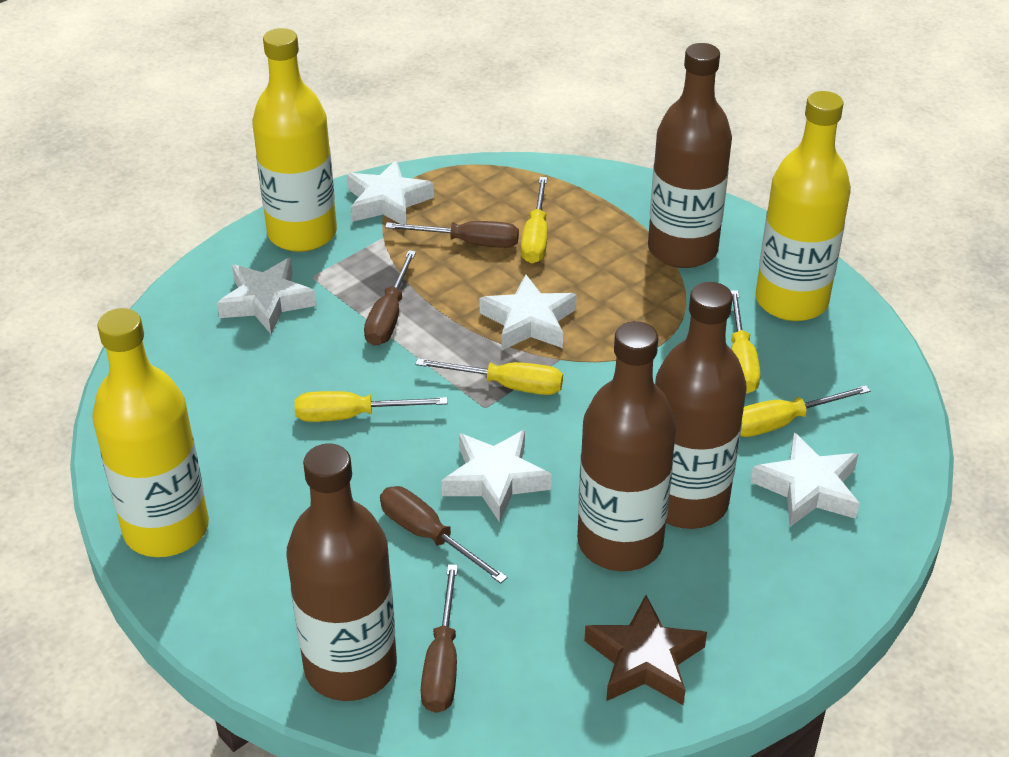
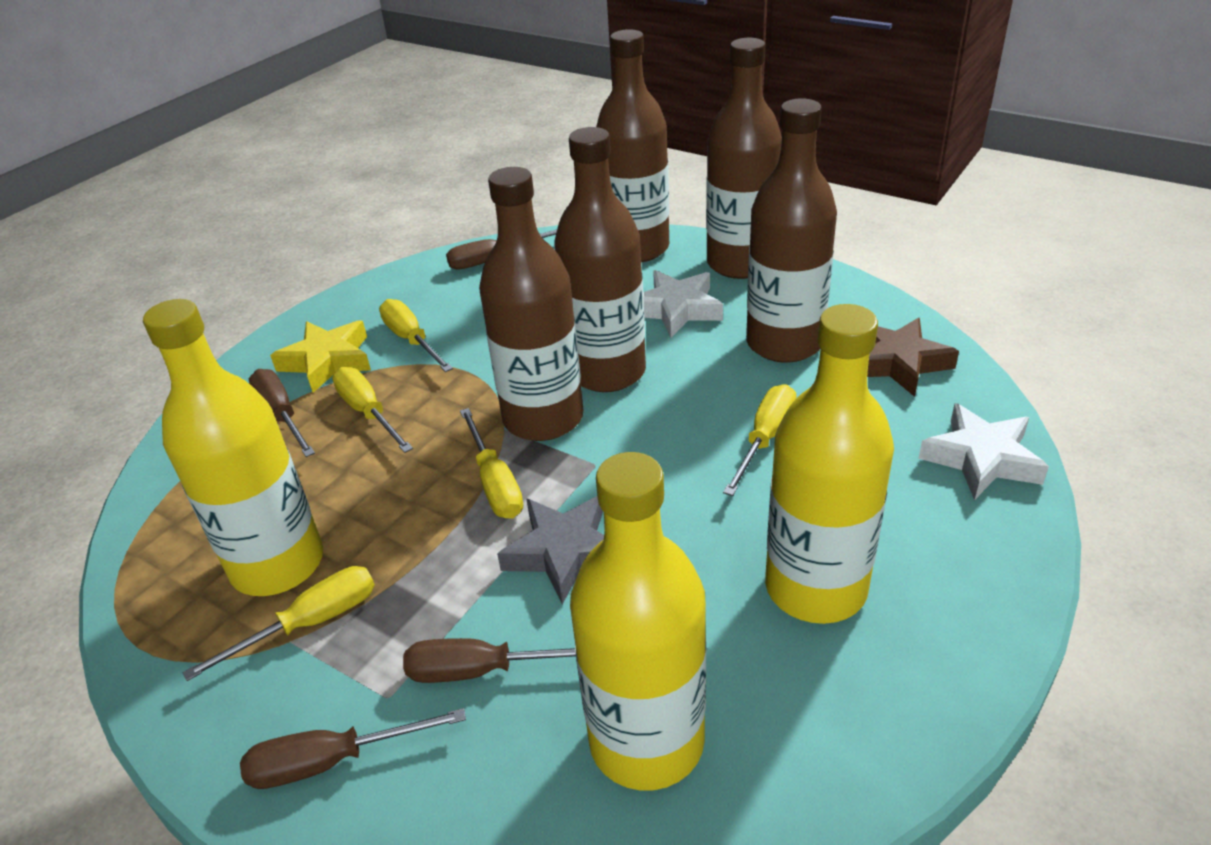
brown bottle: [286,443,397,701] [577,321,676,571] [648,43,732,268] [655,282,746,529] = 4 -> [479,167,583,441] [554,127,646,392] [596,29,669,262] [706,38,782,279] [746,98,837,363] = 5
grey star: none = 0 -> [497,496,604,604] = 1
white star: [217,258,316,334] [347,160,434,224] [442,430,552,522] [480,274,577,350] [751,433,860,527] = 5 -> [643,270,723,338] [918,403,1049,500] = 2
yellow star: none = 0 -> [270,320,371,393] = 1

